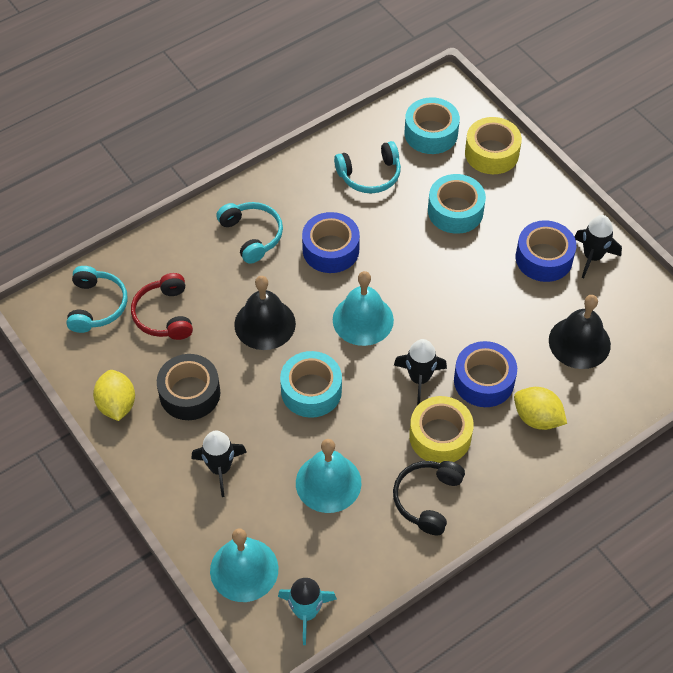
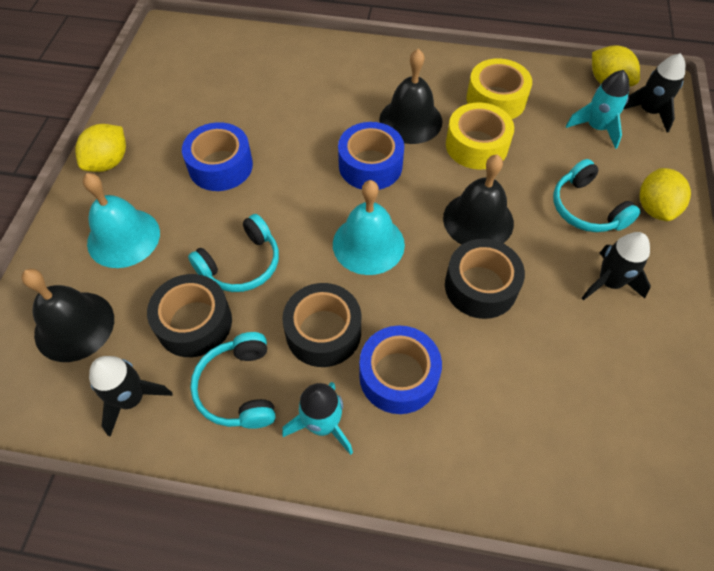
black bell: [234,276,296,350] [549,295,611,369] = 2 -> [21,269,114,362] [379,49,442,144] [443,154,514,245] = 3
black headphones: [393,461,465,535] = 1 -> none = 0
black tape: [157,354,220,420] = 1 -> [147,274,232,357] [282,283,361,367] [445,239,525,319] = 3
red headphones: [131,273,193,340] = 1 -> none = 0
turquoise bell: [210,528,278,602] [296,439,361,513] [333,271,394,346] = 3 -> [83,173,160,268] [333,180,405,275] = 2
turquoise rocket: [278,578,337,645] = 1 -> [282,382,353,455] [566,70,630,149] = 2
turquoise tape: [280,351,342,418] [404,97,460,154] [428,174,486,234] = 3 -> none = 0
yellow lemon: [93,370,135,421] [514,387,567,430] = 2 -> [75,124,126,172] [592,45,640,87] [639,168,691,221] = 3

